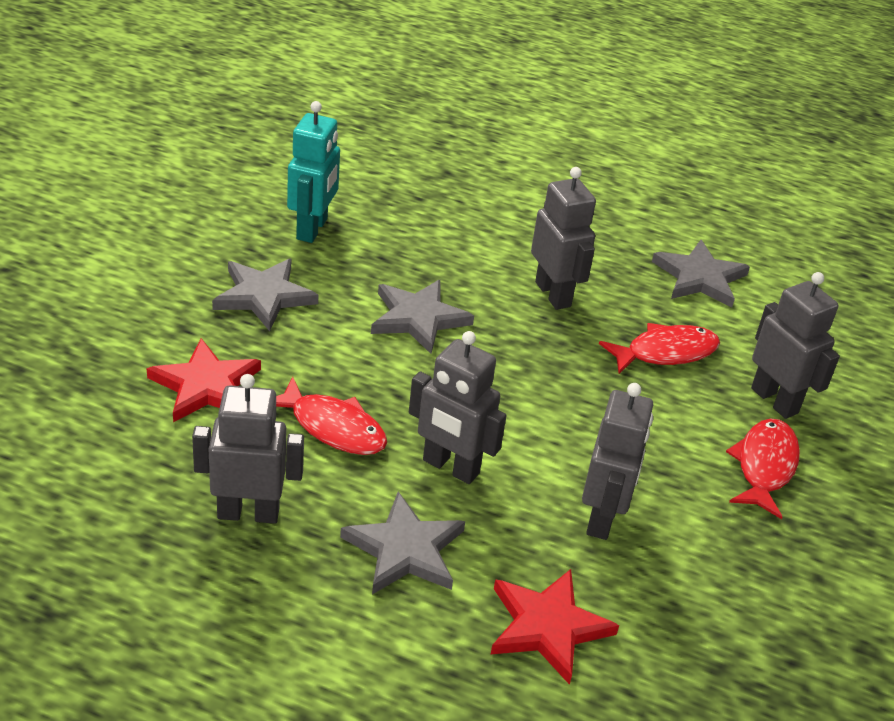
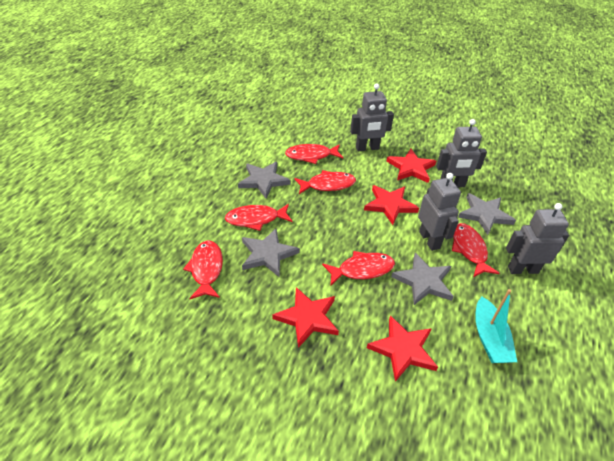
grey robot: [192,374,304,524] [409,331,507,484] [531,167,596,310] [582,383,653,540] [751,272,840,419] = 5 -> [350,84,394,151] [418,173,461,251] [436,119,487,187] [506,203,569,274] = 4
red fish: [276,377,387,455] [599,323,720,374] [726,419,800,519] = 3 -> [183,240,223,299] [225,204,292,231] [285,144,344,164] [294,170,356,194] [322,251,395,285] [452,223,500,277] = 6
red star: [147,338,261,422] [491,569,619,685] = 2 -> [272,287,339,348] [364,185,419,225] [367,315,438,382] [386,149,436,183] = 4
turquoise boat: none = 0 -> [475,289,517,363] = 1
turquoise robot: [287,101,340,243] = 1 -> none = 0

